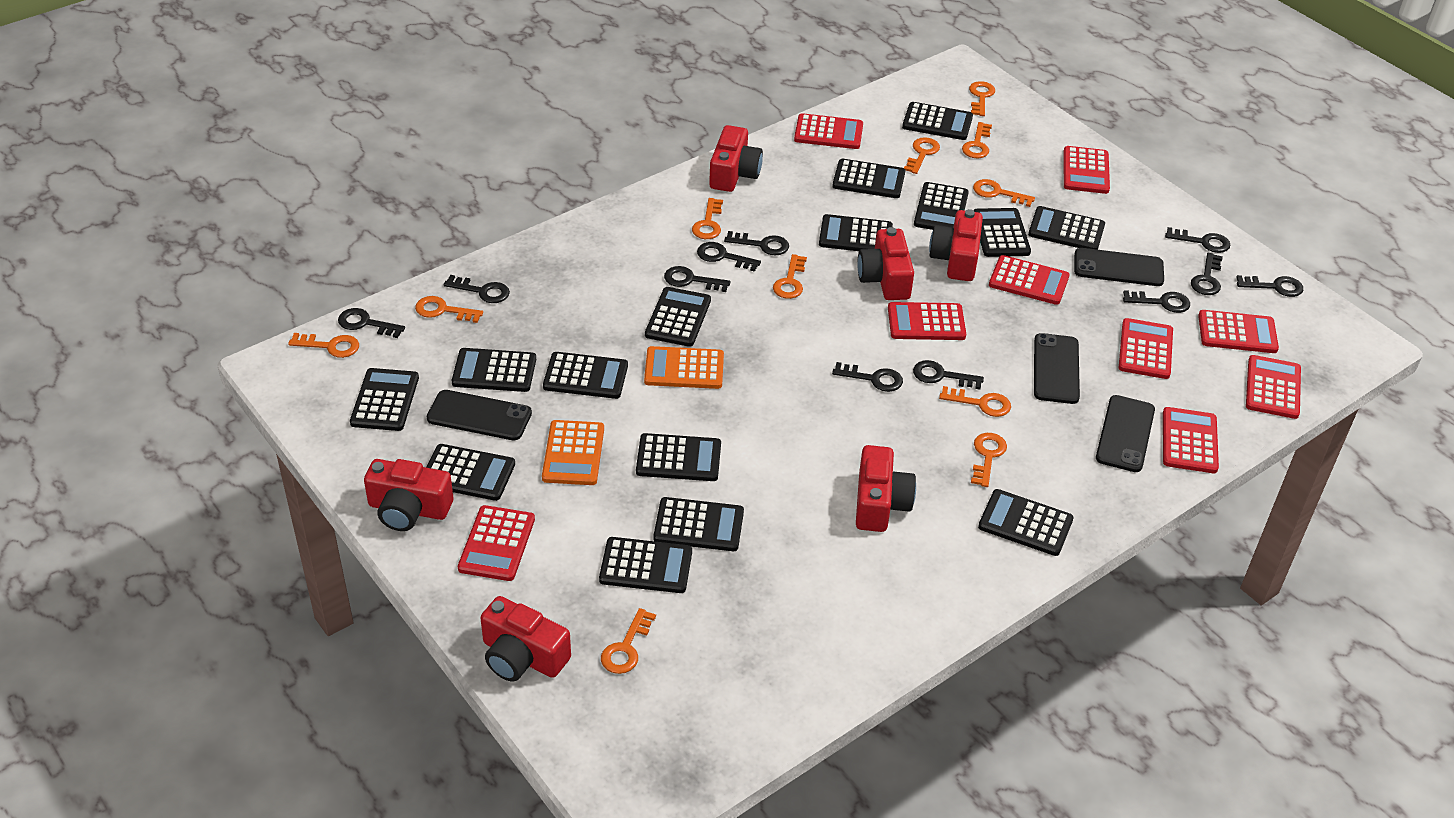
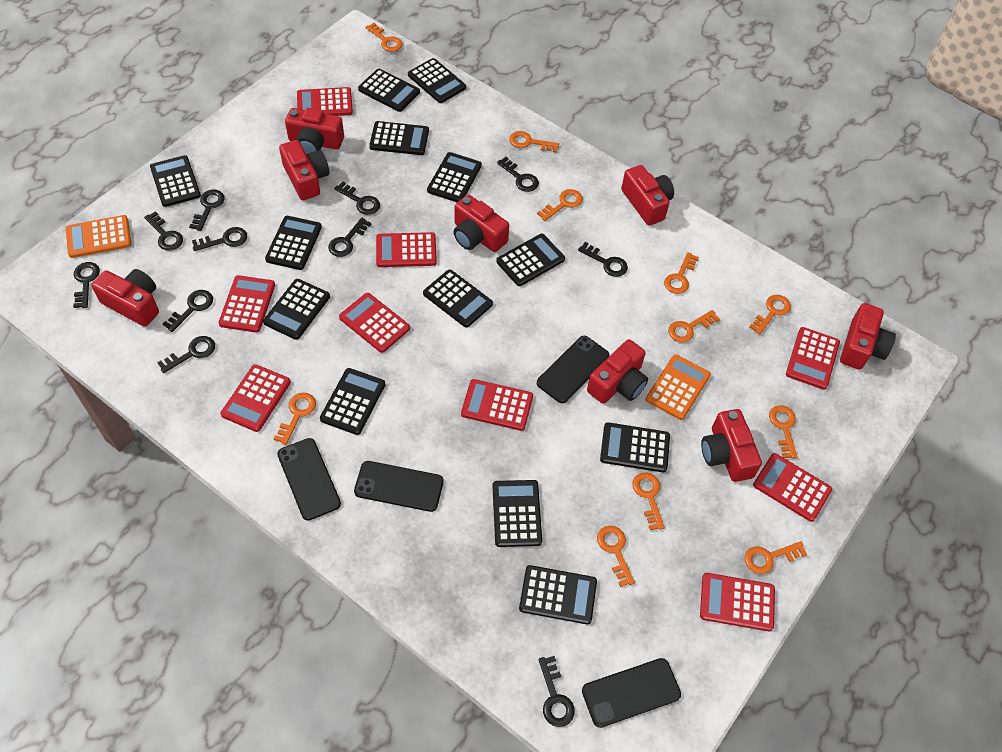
black calculator: [350,368,419,431] [426,444,515,501] [452,348,536,392] [543,352,628,399] [599,537,692,593] [636,433,721,481] [645,287,711,347] [654,497,744,551] [819,214,893,251] [832,159,905,198] [902,102,973,140] [914,182,969,230] [973,208,1031,257] [978,489,1074,556] [1028,206,1105,250] = 15 -> [150,155,201,207] [263,279,330,340] [265,216,322,270] [320,368,385,435] [358,69,420,112] [369,121,429,155] [408,58,466,103] [423,269,493,328] [427,152,482,202] [492,480,542,547] [496,234,565,286] [519,565,597,624] [600,422,670,472] = 13
red camera: [364,459,453,531] [480,596,571,682] [709,125,763,192] [856,445,916,532] [857,227,914,300] [929,209,983,281] = 6 -> [91,269,159,327] [279,140,330,200] [285,108,344,154] [454,195,509,252] [587,339,648,404] [621,165,674,226] [701,409,762,482] [840,303,896,370] = 8

